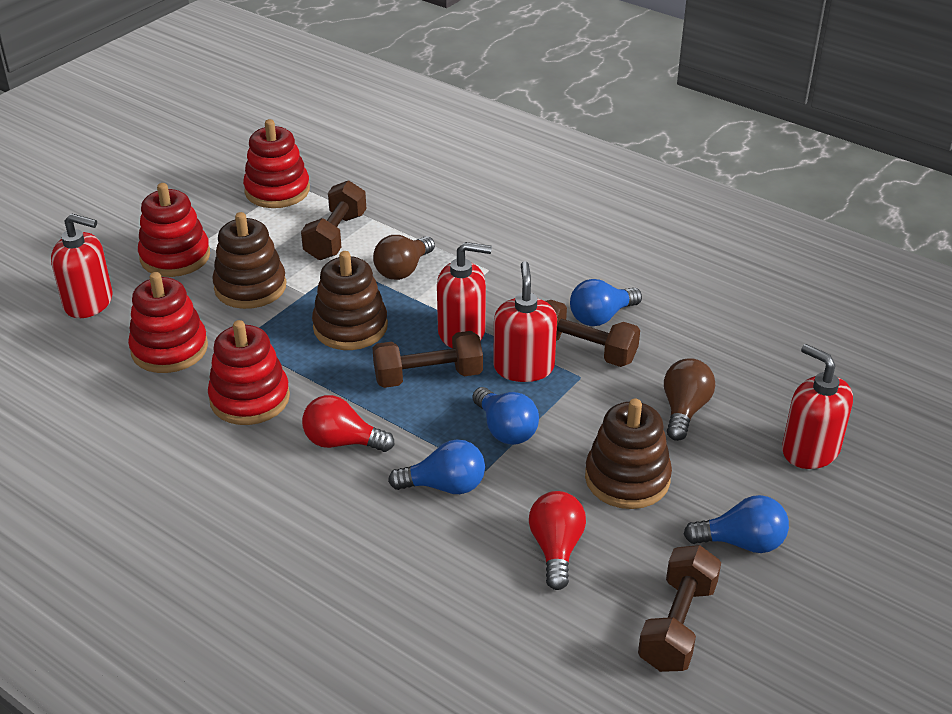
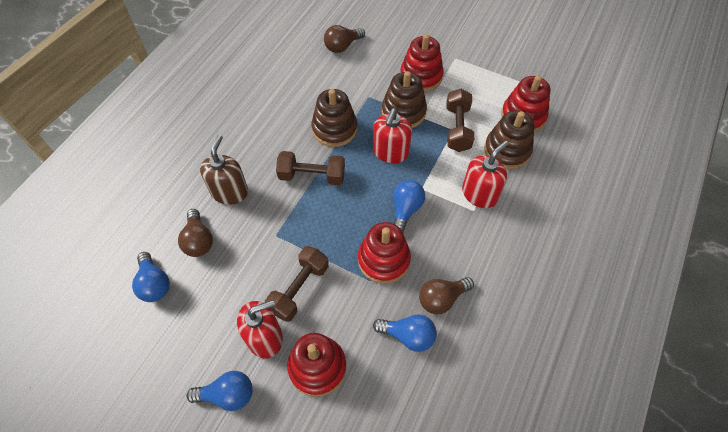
brown dumbbell: [301,180,367,260] [372,331,483,388] [546,300,640,367] [638,545,721,672] = 4 -> [265,246,329,322] [276,151,345,185] [446,89,474,152] = 3
brown light bulb: [373,235,435,280] [664,358,715,441] = 2 -> [178,209,213,257] [324,25,365,53] [419,277,474,314] = 3
brown soap dispenser: none = 0 -> [200,135,248,205] = 1
red light bulb: [302,395,395,452] [529,491,586,590] = 2 -> none = 0
red soap dispenser: [51,213,113,318] [437,242,492,348] [493,261,557,382] [782,344,853,469] = 4 -> [237,300,283,359] [373,108,412,163] [462,141,508,208] = 3

